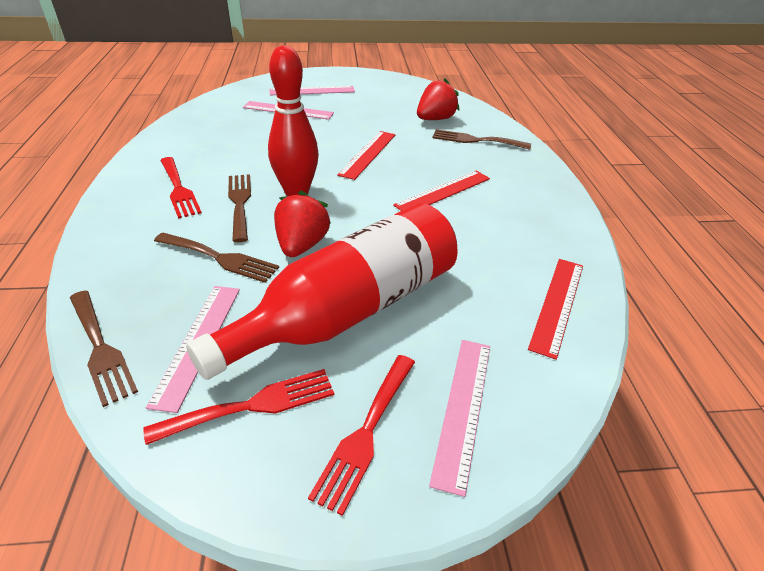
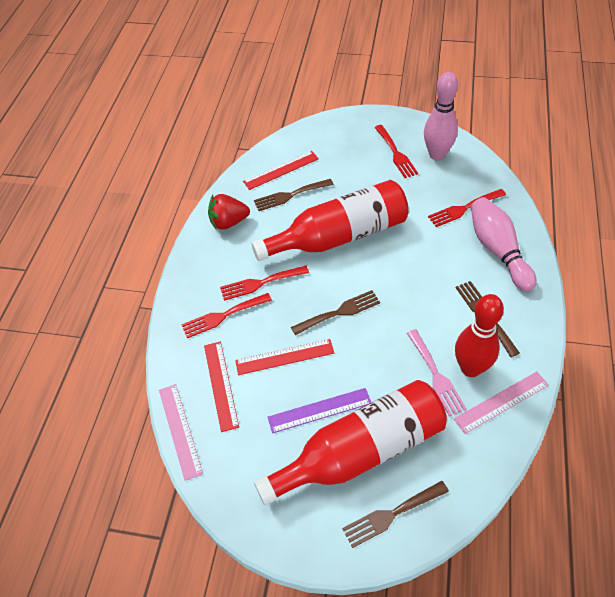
pink bowling pin: none = 0 -> [424,72,458,160] [471,197,537,291] = 2
pink fork: none = 0 -> [407,329,467,416] = 1
pink ruler: [146,286,240,413] [243,101,334,120] [269,86,355,95] [429,340,490,497] = 4 -> [159,384,203,481] [454,372,549,434] = 2
purple ruler: none = 0 -> [268,388,371,433] = 1
red bottle: [186,203,458,380] = 1 -> [252,180,409,261] [254,380,447,505] = 2
red fork: [144,369,334,445] [160,157,202,219] [308,355,415,516] = 3 -> [181,293,272,338] [220,266,309,301] [374,125,418,178] [428,189,506,227] = 4
red strawberry: [274,191,331,257] [417,78,460,120] = 2 -> [208,194,250,230] = 1

